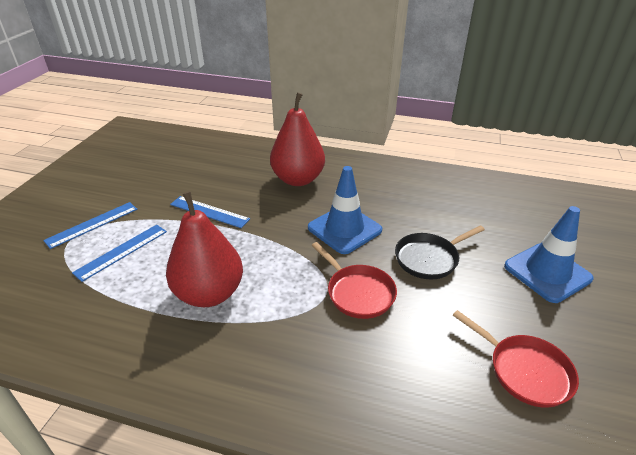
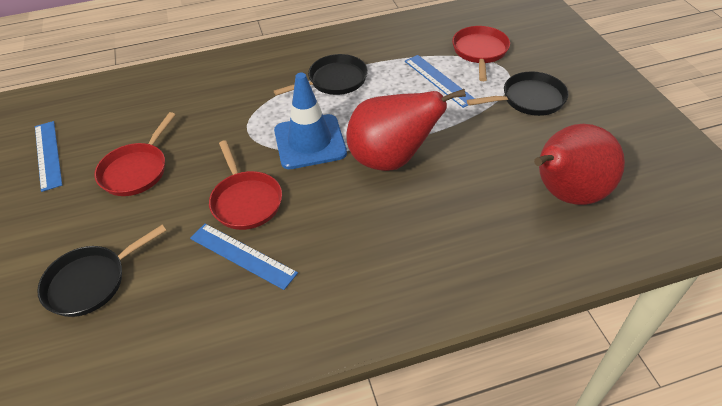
black pan: [395,225,485,279] = 1 -> [37,225,167,317] [274,54,368,96] [467,71,569,116] = 3
blue traffic cone: [308,166,382,254] [504,206,593,303] = 2 -> [274,73,347,169] = 1
red pan: [311,242,397,319] [453,310,579,408] = 2 -> [94,112,175,196] [209,140,282,230] [452,26,510,81] = 3

